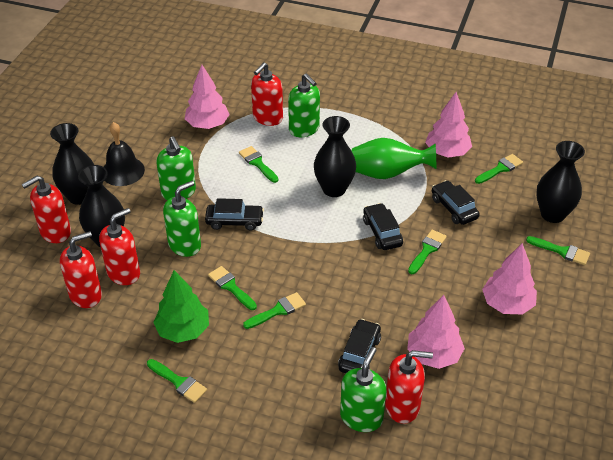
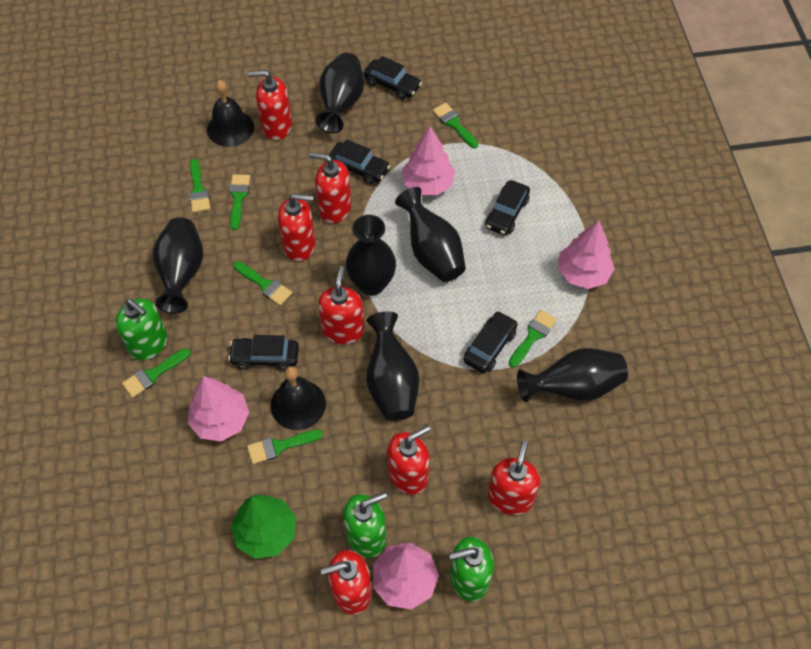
black bell: [104,122,145,186] = 1 -> [207,80,254,147] [271,366,326,430] = 2
black car: [205,198,264,231] [338,319,381,373] [363,203,403,250] [432,180,480,225] = 4 -> [228,335,299,371] [329,139,390,185] [363,56,422,100] [464,311,518,373] [485,180,530,235] = 5
black vase: [50,123,94,205] [78,165,125,247] [314,116,356,197] [537,141,585,223] = 4 -> [153,217,203,313] [316,53,364,133] [346,215,396,295] [367,311,419,421] [395,187,466,282] [517,348,628,402] = 6
green soap dispenser: [156,136,196,200] [163,181,201,257] [288,73,320,137] [340,347,387,432] = 4 -> [115,298,168,360] [343,492,387,558] [449,537,494,602] = 3
green vase: [352,138,436,179] = 1 -> none = 0
red soap dispenser: [22,176,71,243] [60,231,102,308] [99,208,140,285] [251,62,283,126] [385,350,433,424] = 5 -> [248,70,292,140] [278,194,315,261] [309,152,351,223] [318,266,364,344] [320,550,372,615] [387,425,431,495] [488,441,540,515] = 7

